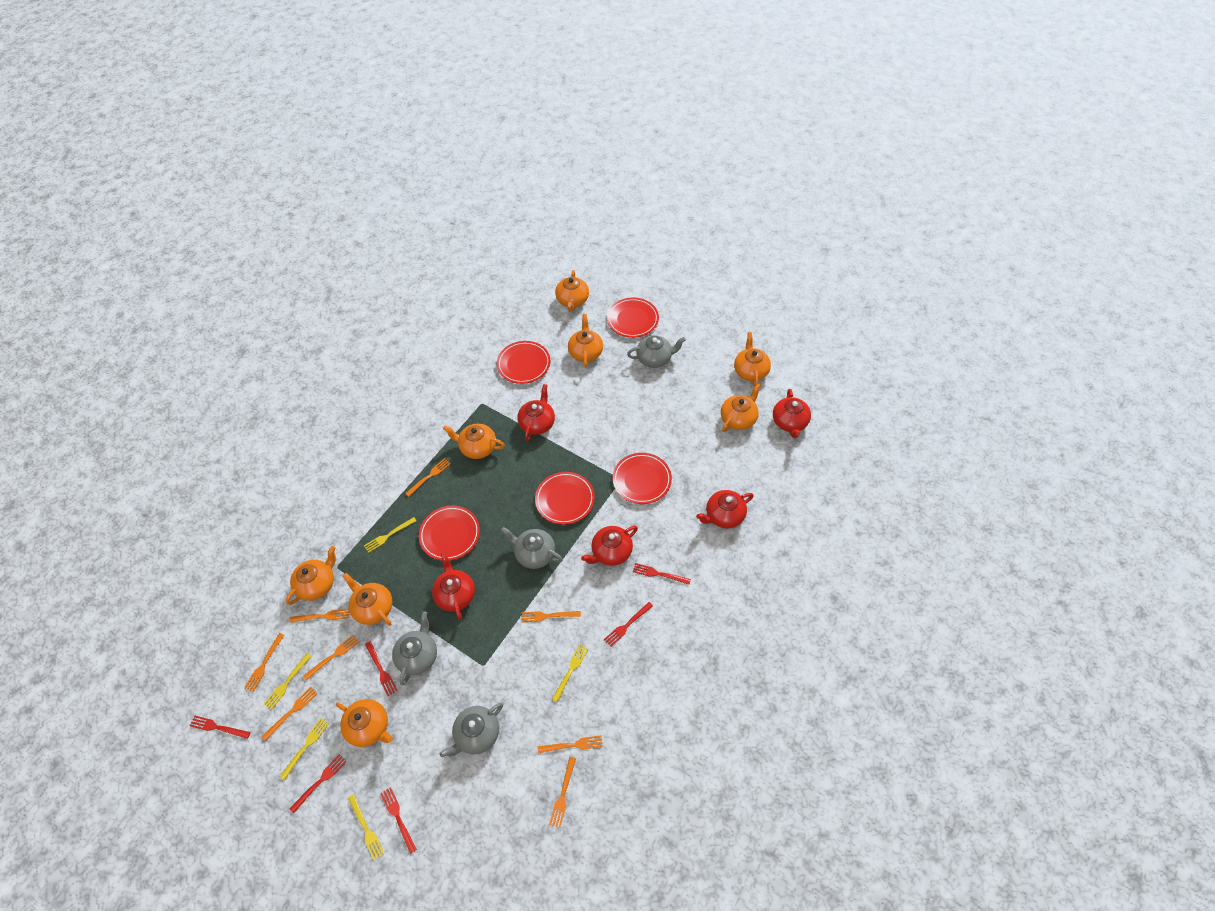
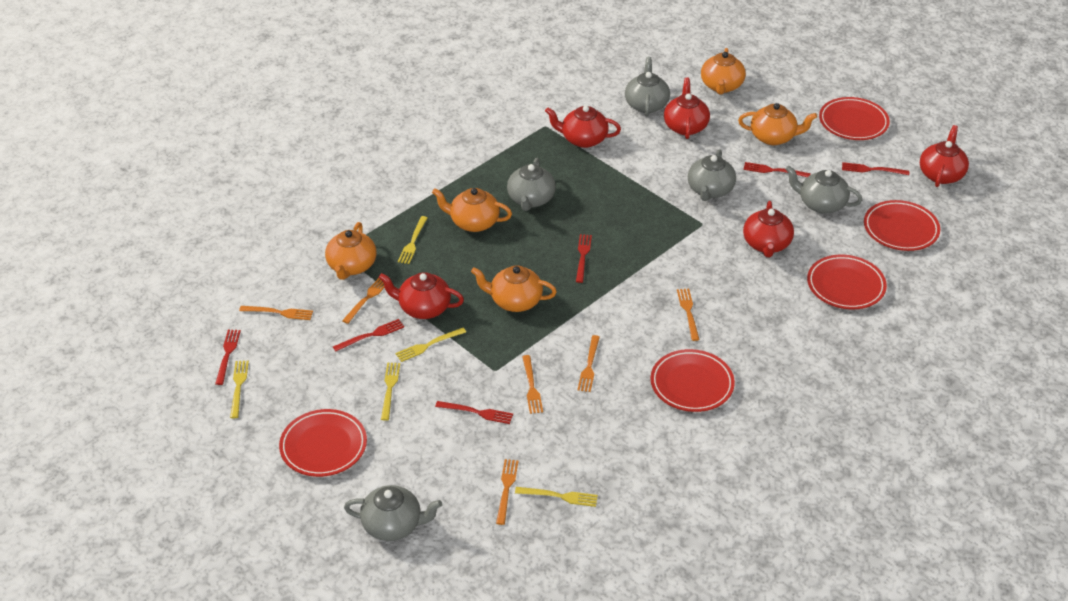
grey teapot: [392,612,437,685] [440,703,503,757] [501,527,563,569] [627,335,686,368] = 4 -> [344,485,442,541] [507,158,556,211] [625,57,670,117] [688,149,736,201] [786,166,862,214] = 5
orange fork: [244,633,284,692] [262,687,317,741] [289,608,350,623] [303,635,359,681] [405,458,451,497] [521,611,581,622] [538,735,603,753] [549,757,576,828] = 8 -> [239,306,313,320] [342,278,385,324] [496,459,519,525] [522,355,543,414] [577,335,600,392] [677,288,699,341] = 6
orange teapot: [286,546,336,605] [336,699,393,747] [343,573,393,626] [443,424,505,459] [555,270,589,312] [568,314,603,368] [721,383,761,432] [734,332,771,387] = 8 -> [325,222,377,280] [432,188,512,232] [471,265,557,312] [701,48,746,95] [738,103,817,145] = 5

